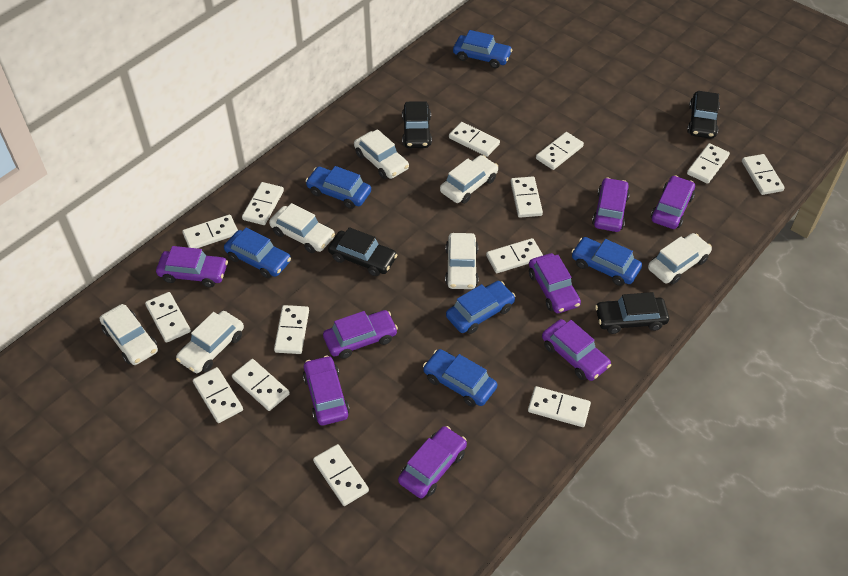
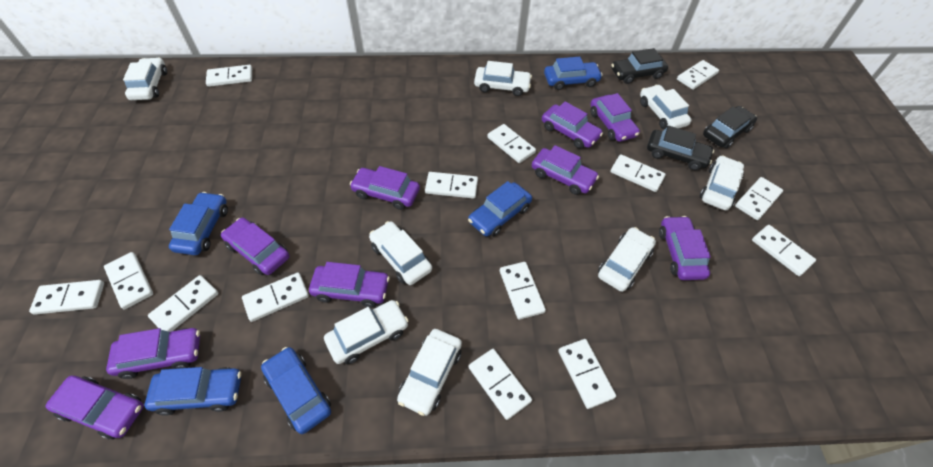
black car: [328,227,397,276] [402,101,432,148] [595,292,669,334] [687,91,720,139] = 4 -> [611,48,668,84] [647,126,714,170] [703,106,757,149] = 3
blue car: [224,228,291,278] [306,166,371,209] [423,349,497,407] [446,281,515,334] [453,30,513,68] [572,237,642,286] = 6 -> [145,367,241,416] [169,192,228,255] [261,347,331,434] [468,181,532,237] [544,57,603,90] = 5
purple car: [156,246,228,287] [303,355,350,425] [323,310,398,359] [398,426,467,498] [529,253,581,313] [542,319,611,381] [592,178,630,232] [651,175,695,229] = 8 -> [45,375,144,439] [106,328,200,379] [221,218,289,275] [309,262,390,308] [350,166,420,210] [532,145,599,195] [542,101,603,149] [590,93,640,142] [659,216,711,280] = 9
white car: [100,304,158,365] [176,311,244,373] [269,203,335,253] [354,129,409,179] [440,155,498,204] [445,233,479,289] [648,233,712,284] = 7 -> [123,58,167,100] [324,300,409,364] [369,221,432,285] [397,329,462,416] [474,61,532,96] [598,227,656,292] [640,85,692,129] [700,155,744,210] = 8

